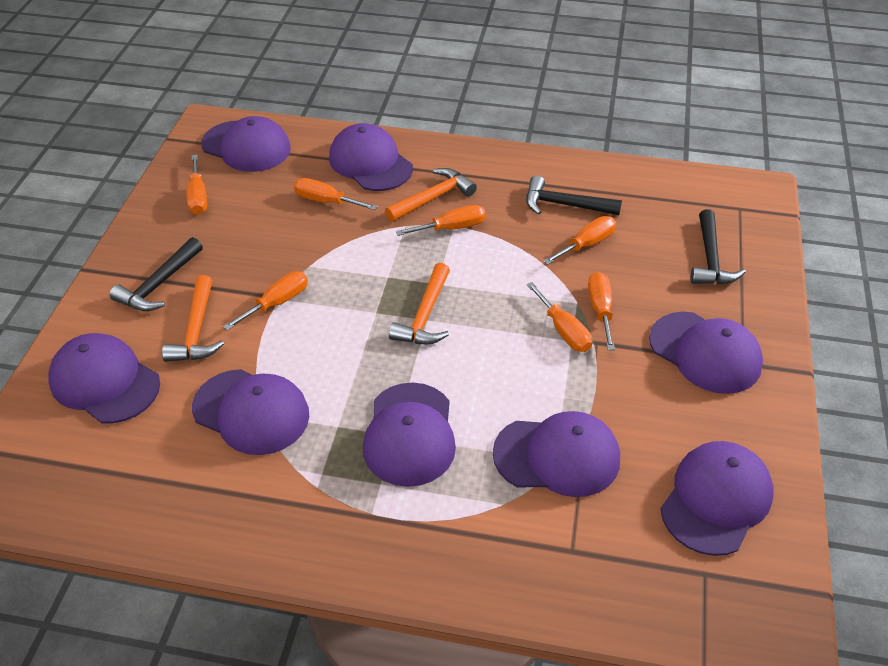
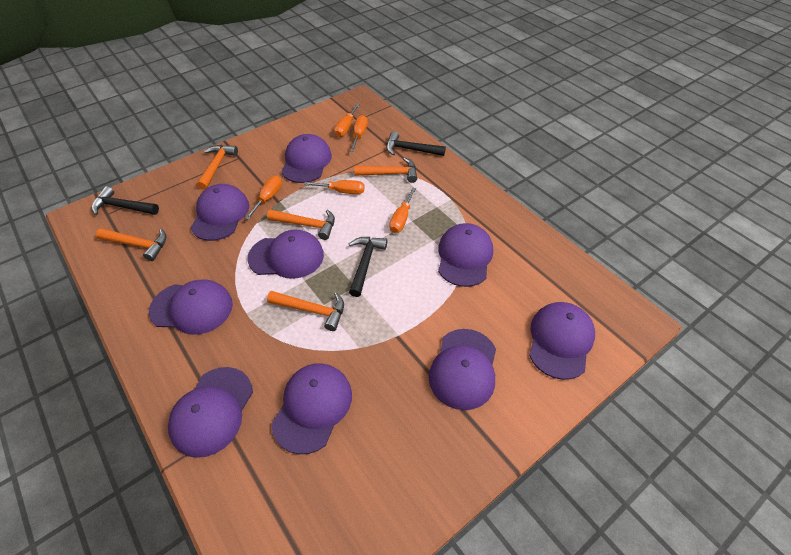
orange hammer: [162,275,224,362] [385,168,477,222] [389,263,450,344] = 3 -> [96,228,167,261] [197,145,238,190] [267,209,335,240] [267,291,344,331] [354,157,417,183] = 5
orange screwdriver: [186,155,207,215] [223,271,308,330] [294,178,378,210] [396,205,486,236] [527,282,592,352] [543,216,616,265] [588,272,615,350] = 7 -> [245,176,282,220] [304,180,365,194] [334,104,360,137] [350,115,368,152] [389,187,416,233] = 5
purple cap: [48,333,160,423] [192,369,309,455] [201,116,291,172] [329,123,413,191] [363,383,456,487] [493,411,620,497] [649,312,763,394] [661,441,774,556] = 8 -> [149,279,233,335] [168,367,253,458] [191,184,249,241] [247,230,324,279] [272,363,352,454] [282,134,332,183] [429,329,496,410] [438,223,493,287] [529,302,595,380] = 9

